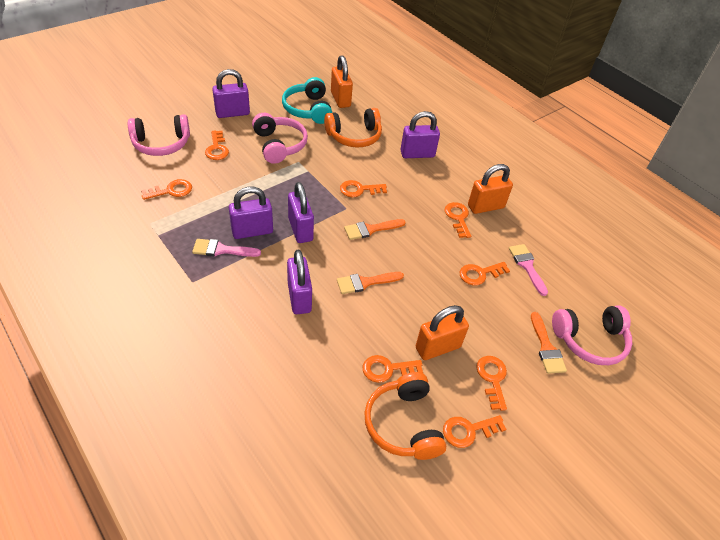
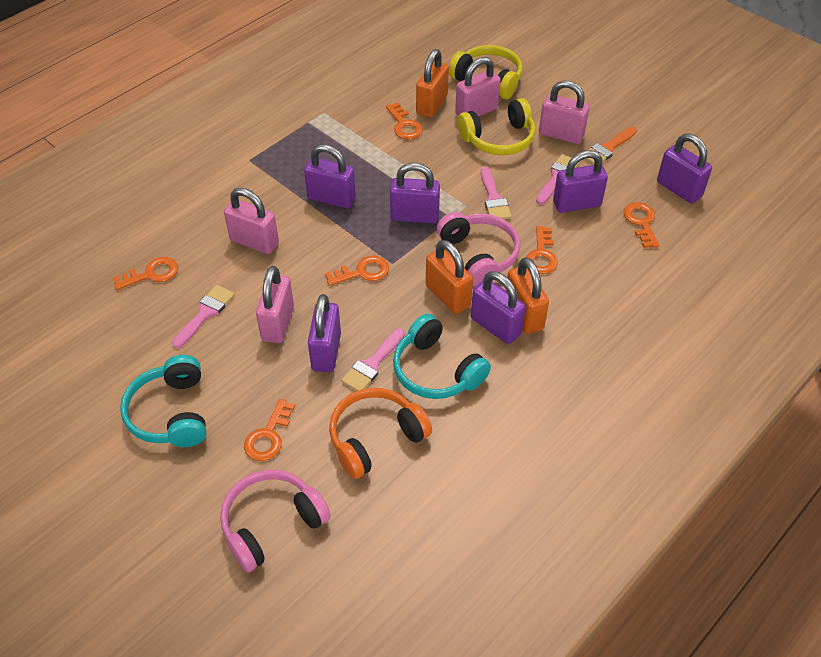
orange brush: [337,272,404,294] [344,219,406,240] [531,312,567,374] = 3 -> [586,127,637,165] = 1
orange headphones: [324,108,382,148] [364,372,446,460] = 2 -> [329,388,432,479] = 1
orange key: [141,179,192,200] [205,131,229,160] [340,180,387,197] [363,355,423,383] [443,415,506,448] [445,202,471,238] [460,262,510,285] [476,356,507,411] = 8 -> [113,257,178,290] [244,399,295,461] [325,256,389,286] [386,103,423,139] [526,226,558,274] [624,202,659,248] = 6
pink brush: [192,239,261,257] [509,244,548,296] = 2 -> [172,285,235,349] [341,329,405,391] [481,167,512,219] [536,154,580,205] = 4
pink headphones: [128,114,190,156] [252,113,308,164] [552,306,632,365] = 3 -> [220,470,331,572] [437,212,521,287] = 2
pink padlock: none = 0 -> [224,188,279,254] [256,266,294,343] [455,57,501,117] [539,81,590,144] = 4
purple padlock: [212,69,250,118] [229,187,273,239] [287,250,312,314] [288,182,314,243] [400,111,440,158] = 5 -> [304,144,356,208] [308,294,341,372] [390,163,440,223] [471,271,526,344] [553,150,608,213] [657,134,712,203] = 6
turquoise headphones: [282,77,332,124] = 1 -> [120,355,206,447] [393,314,491,399] = 2
yellow headphones: none = 0 -> [449,45,523,99] [458,98,535,155] = 2

